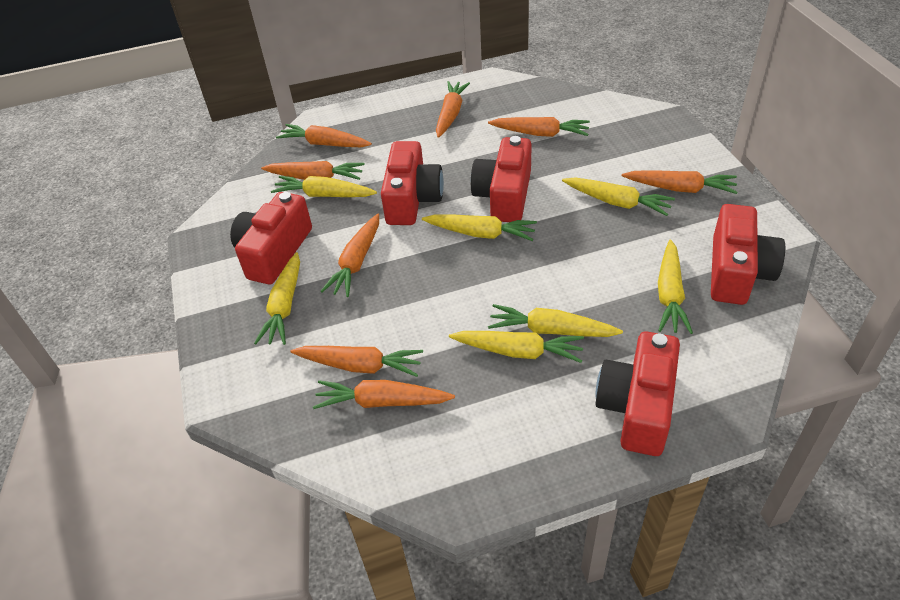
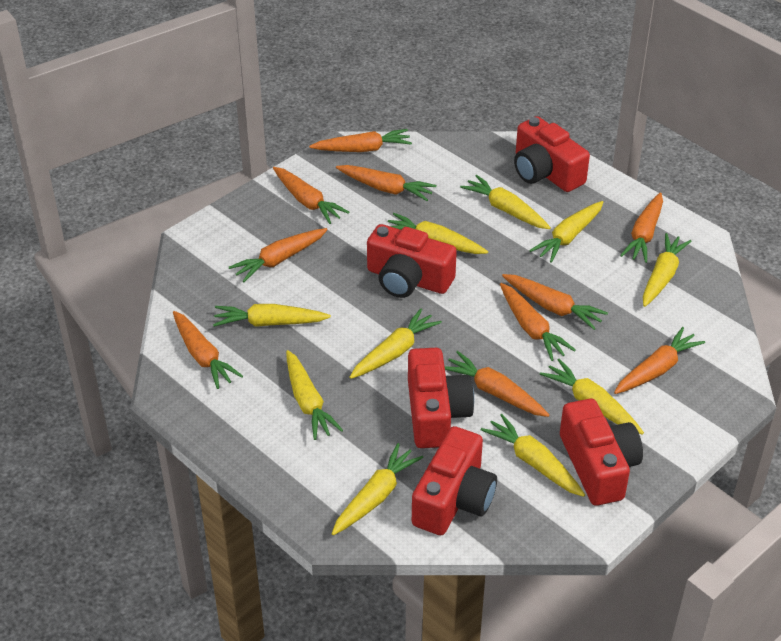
orange carrot: [261,161,365,180] [276,124,372,147] [291,346,423,377] [313,380,455,409] [321,214,379,297] [436,81,470,138] [488,117,590,137] [622,170,738,194] = 8 -> [173,311,243,389] [229,228,328,282] [273,167,350,224] [309,129,412,152] [336,165,437,201] [445,351,549,417] [500,283,576,361] [502,274,608,330] [614,327,705,394] [620,192,663,263] = 10
yellow carrot: [254,252,300,345] [271,176,377,197] [422,214,537,241] [449,331,584,363] [488,304,623,337] [562,177,675,216] [658,240,693,334] = 7 -> [213,304,331,327] [286,350,343,440] [332,443,423,535] [350,308,442,379] [388,213,488,254] [460,175,551,229] [481,414,585,497] [529,201,603,263] [540,359,644,435] [643,233,692,307] = 10

